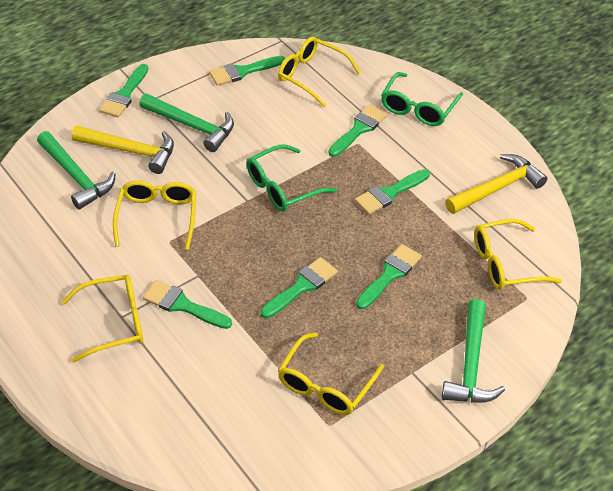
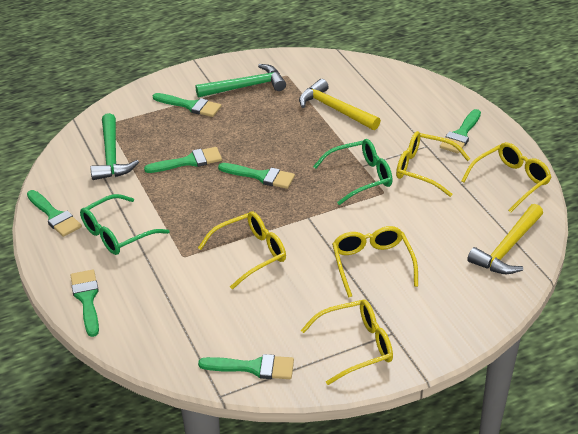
green hammer: [37,131,116,210] [139,94,234,152] [442,299,505,403] = 3 -> [90,113,139,180] [195,64,286,98] = 2

